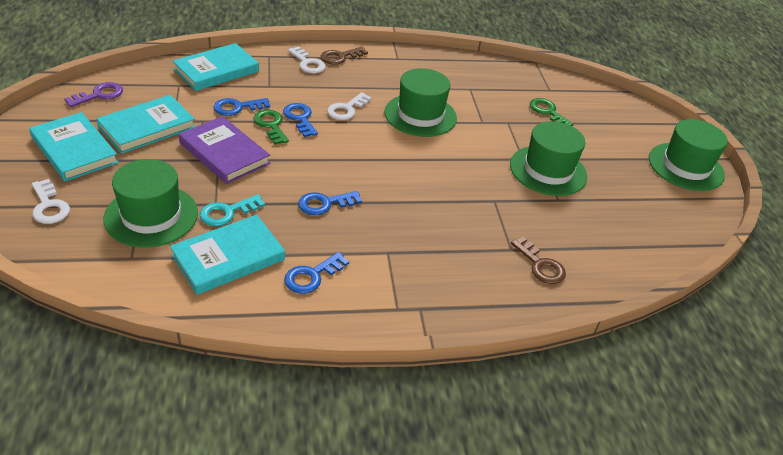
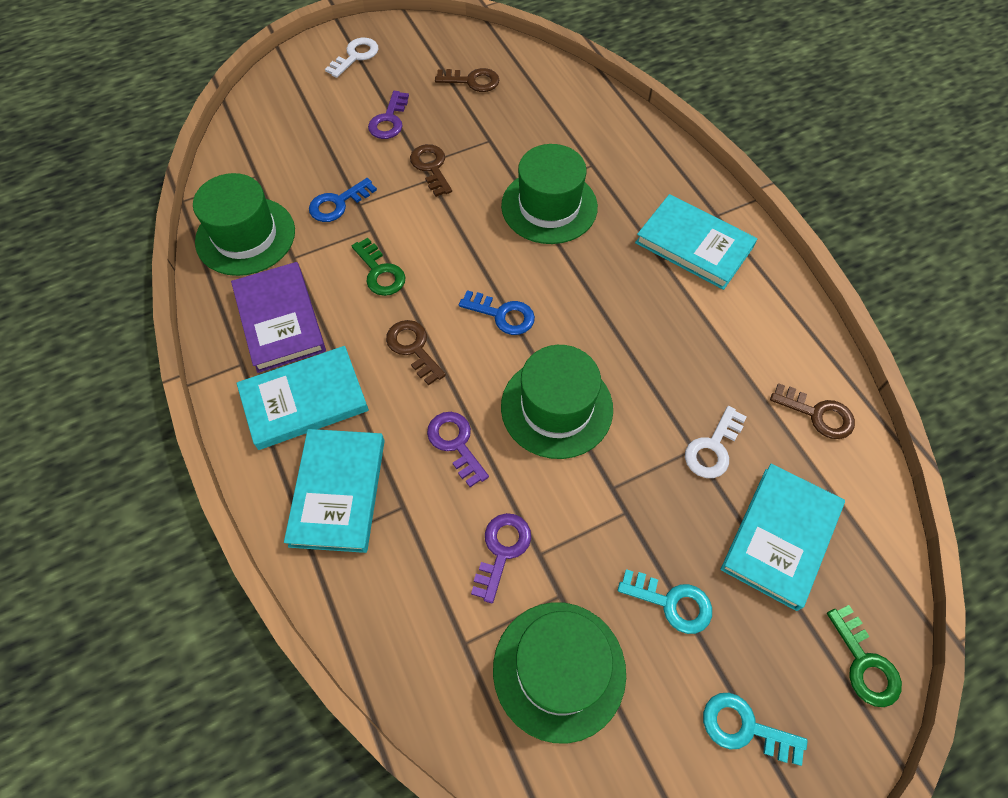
blue key: [213,98,270,116] [283,103,318,137] [284,252,349,294] [298,191,362,215] = 4 -> [309,178,377,222] [459,290,535,335] = 2
brown key: [321,47,368,65] [511,237,566,284] = 2 -> [386,320,446,385] [410,144,452,197] [435,68,499,92] [770,383,855,439] = 4
purple key: [64,82,123,107] = 1 -> [368,91,409,139] [427,412,489,487] [471,513,531,603] = 3
turquoise key: [200,194,265,226] = 1 -> [618,569,712,634] [703,693,807,766] = 2
white key: [32,179,70,224] [288,46,326,73] [327,92,372,120] = 3 -> [325,38,378,78] [685,406,747,478] = 2

